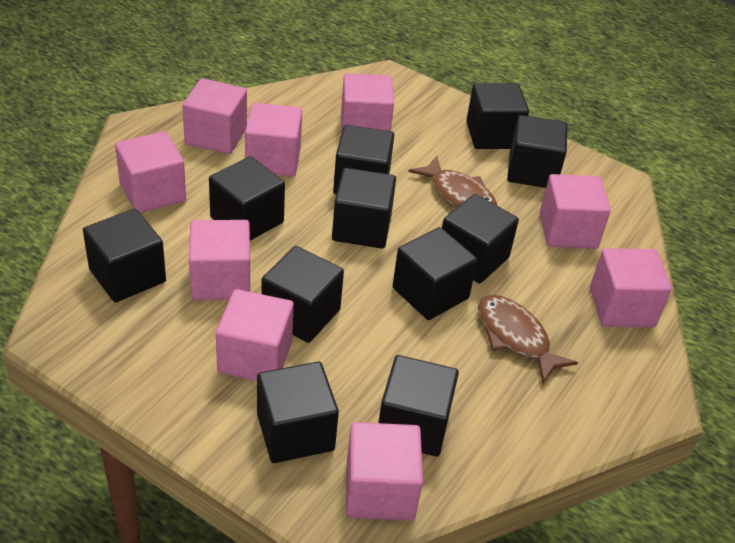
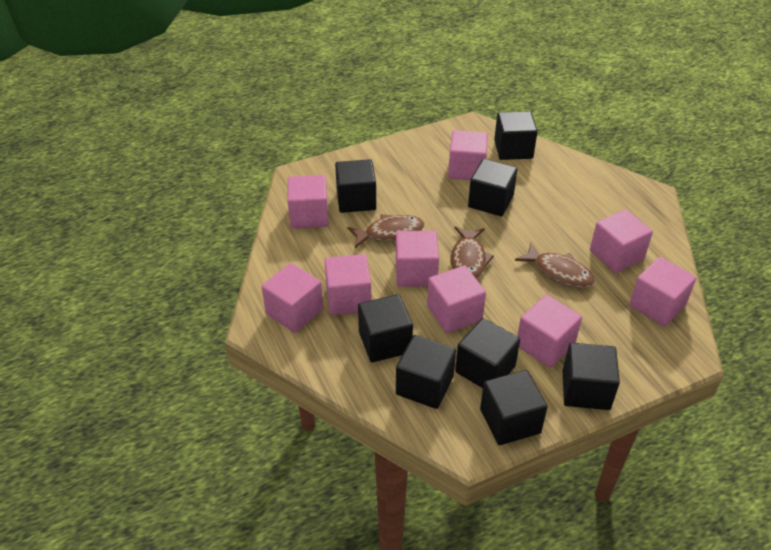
black cube: [83,209,166,303] [209,156,285,241] [257,362,339,463] [261,246,344,343] [332,168,396,249] [333,125,394,194] [378,355,459,457] [393,227,478,320] [442,194,519,284] [466,83,529,149] [507,115,567,188] = 11 -> [335,159,376,213] [358,294,413,362] [396,335,456,409] [455,318,520,388] [468,159,517,216] [480,370,548,445] [494,111,538,160] [562,343,620,410] = 8
brown fish: [408,156,498,208] [478,295,578,383] = 2 -> [347,214,424,248] [450,226,494,279] [515,243,595,288] = 3

